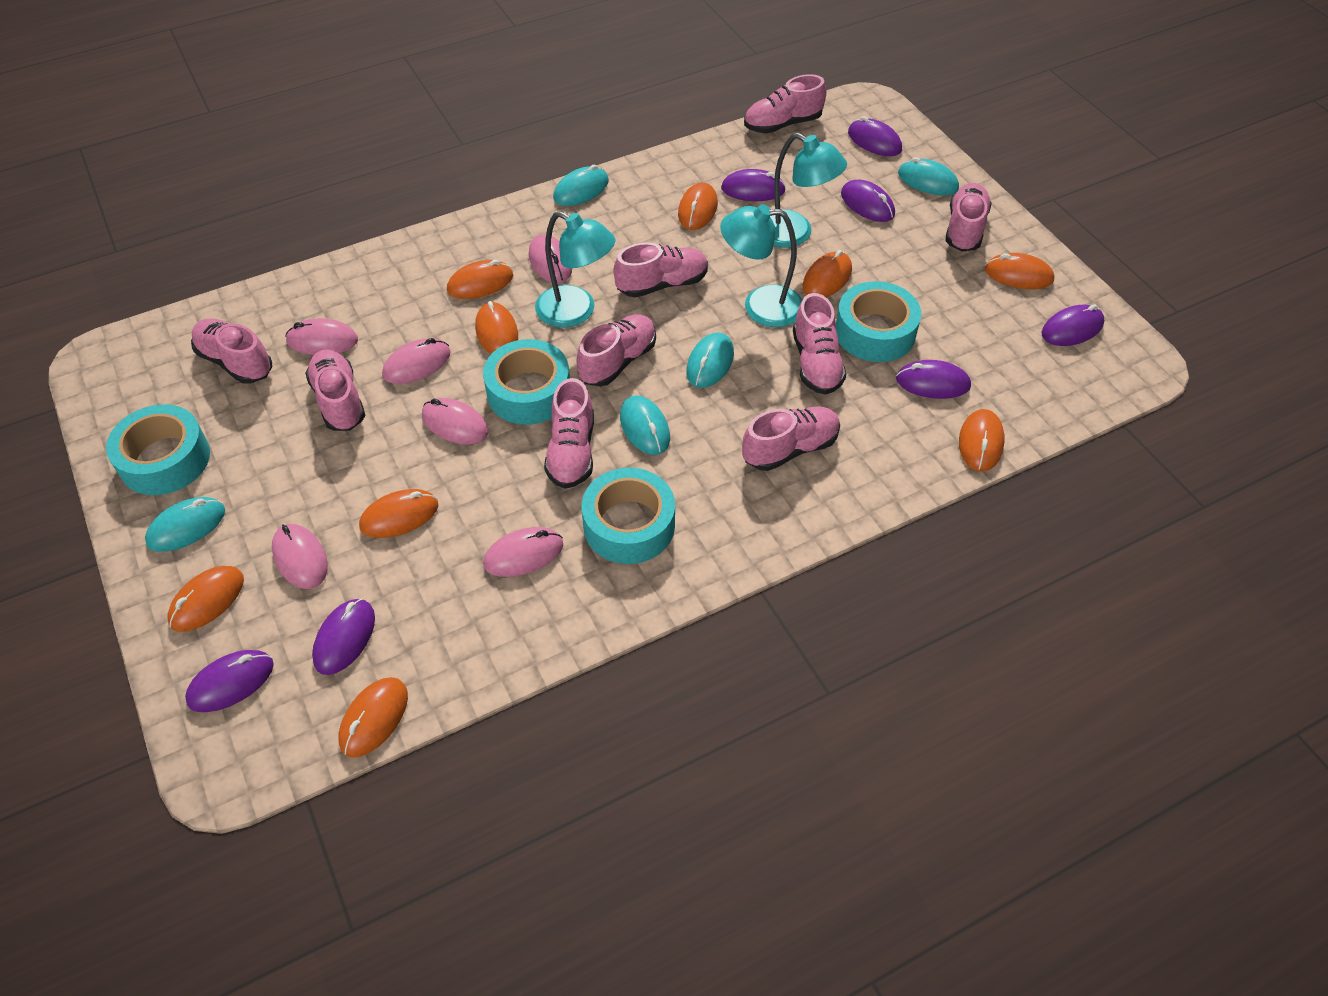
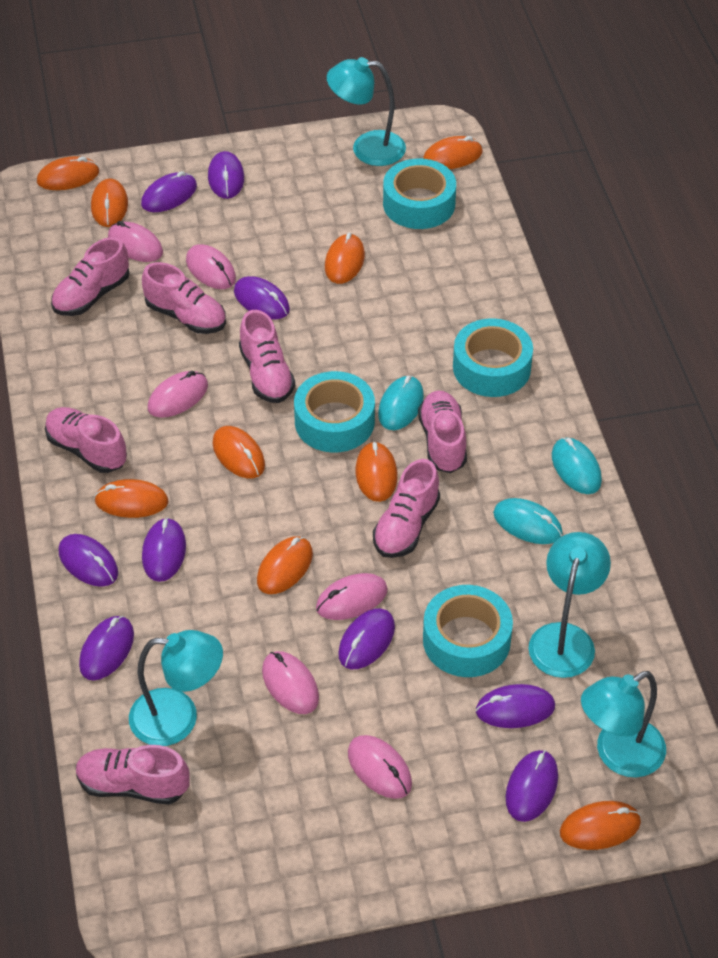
pink shoe: [191,318,272,384] [305,349,365,431] [544,378,594,489] [576,315,656,386] [613,242,708,297] [742,406,840,471] [744,74,826,133] [793,293,846,395] [946,183,992,252] = 9 -> [45,407,127,473] [51,237,129,316] [76,745,190,805] [142,262,226,334] [239,310,295,403] [373,459,440,558] [418,391,467,473] = 7
purple mouse: [185,650,274,712] [312,599,375,675] [721,169,786,201] [841,180,895,222] [848,116,902,156] [896,360,971,399] [1042,304,1104,346] = 7 -> [59,534,118,587] [79,616,134,681] [141,171,197,212] [142,518,186,582] [208,151,244,199] [234,276,290,319] [338,608,395,669] [476,684,555,728] [505,750,558,822] = 9
turquoise lamp: [535,211,615,328] [720,204,802,327] [770,133,847,248] = 3 -> [129,630,223,746] [327,57,406,166] [528,532,611,678] [581,671,666,778] = 4
turquoise mouse: [145,497,225,552] [553,165,609,206] [620,395,670,455] [686,332,734,388] [898,157,959,195] = 5 -> [378,376,424,430] [493,498,563,544] [552,438,602,494] = 3

